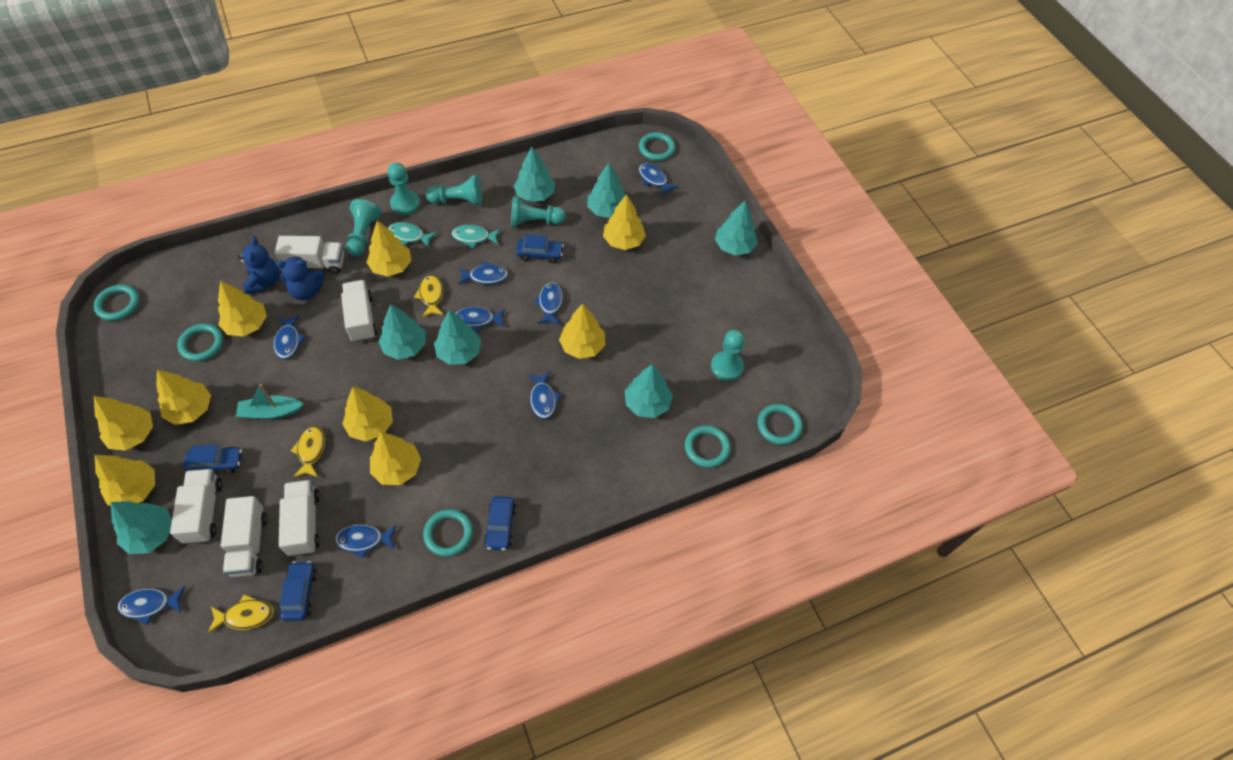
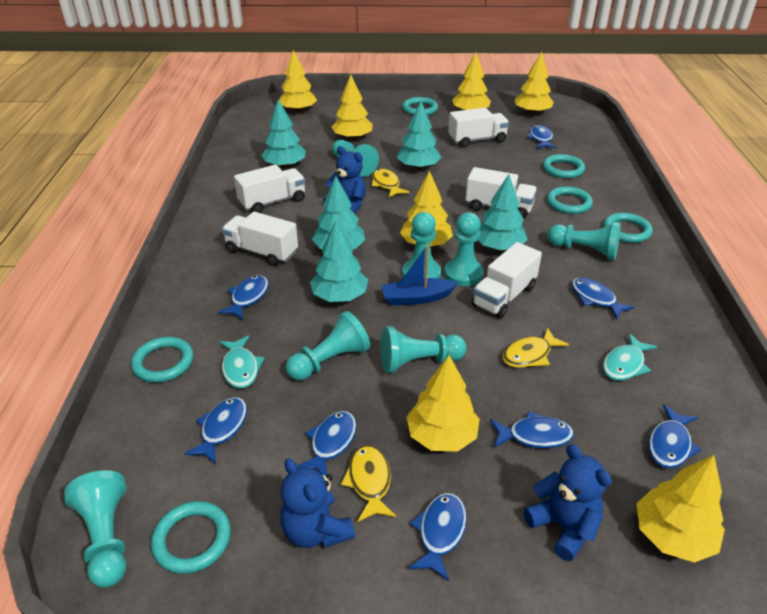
blue boat: none = 0 -> [381,245,458,305] = 1
blue car: [183,445,242,474] [279,561,317,621] [484,496,516,551] [516,234,564,263] = 4 -> none = 0
blue teddy bear: [238,237,279,294] [276,256,325,300] = 2 -> [280,458,355,548] [323,146,366,214] [524,444,612,561] = 3
turquoise boat: [236,384,304,419] = 1 -> none = 0
turquoise pawn: [346,199,381,256] [388,163,420,215] [426,175,482,205] [511,196,566,227] [711,330,745,381] = 5 -> [64,470,126,588] [286,311,370,381] [332,140,379,177] [381,326,467,373] [402,212,441,279] [444,212,484,286] [547,222,621,260] = 7
turquoise tree: [111,501,172,554] [378,304,426,360] [434,310,481,365] [514,147,555,202] [587,163,625,218] [625,364,673,418] [715,201,758,256] = 7 -> [261,99,306,168] [310,220,368,302] [312,176,366,249] [397,101,442,170] [478,174,528,251] = 5
yellow tree: [94,396,153,451] [95,455,155,506] [157,369,211,425] [218,281,267,337] [342,387,393,441] [366,220,412,277] [370,432,421,485] [559,304,605,359] [603,194,646,250] = 9 -> [279,50,317,113] [332,75,373,140] [400,171,453,246] [407,355,480,452] [452,52,491,110] [514,52,554,115] [636,455,725,563] = 7

